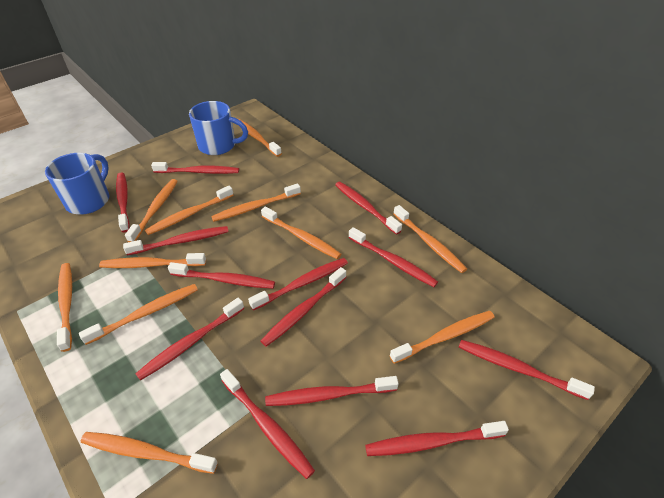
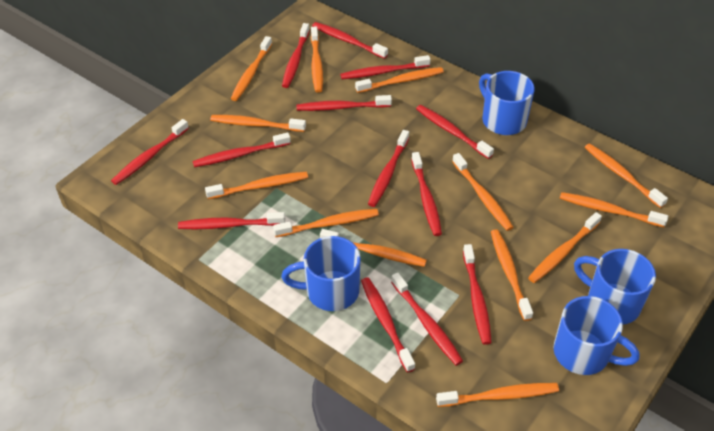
blue mug: [45,153,109,214] [189,101,248,155] = 2 -> [281,236,361,311] [479,71,535,135] [554,296,640,375] [574,249,656,324] = 4
orange toothbrush: [57,263,72,352] [79,284,198,345] [81,432,218,474] [99,253,206,268] [125,179,178,242] [145,186,234,235] [211,184,301,222] [238,119,282,157] [261,206,341,259] [390,311,495,364] [394,205,467,273] = 11 -> [205,172,308,199] [210,115,306,132] [231,36,272,101] [273,209,379,237] [311,27,323,93] [320,229,427,267] [355,67,444,93] [436,383,559,407] [452,153,514,231] [491,229,533,321] [528,212,602,283] [560,192,668,227] [585,143,668,208] = 13

